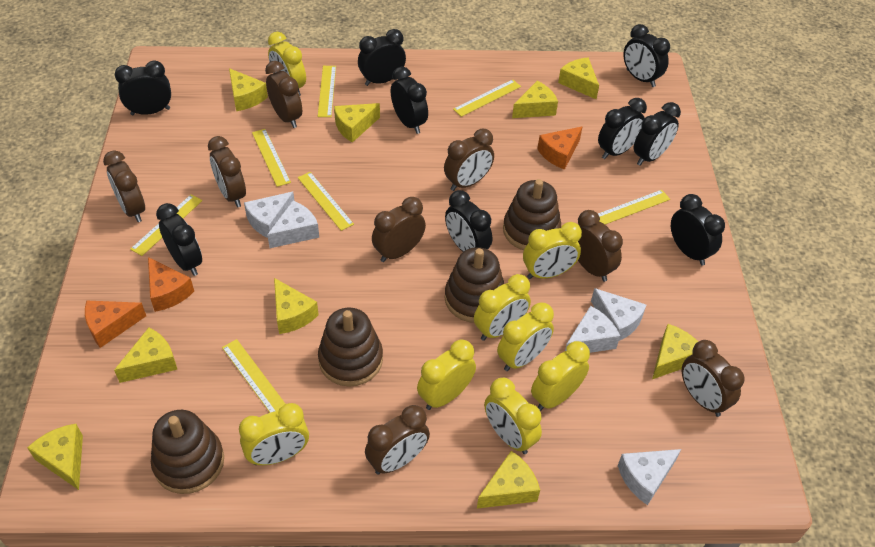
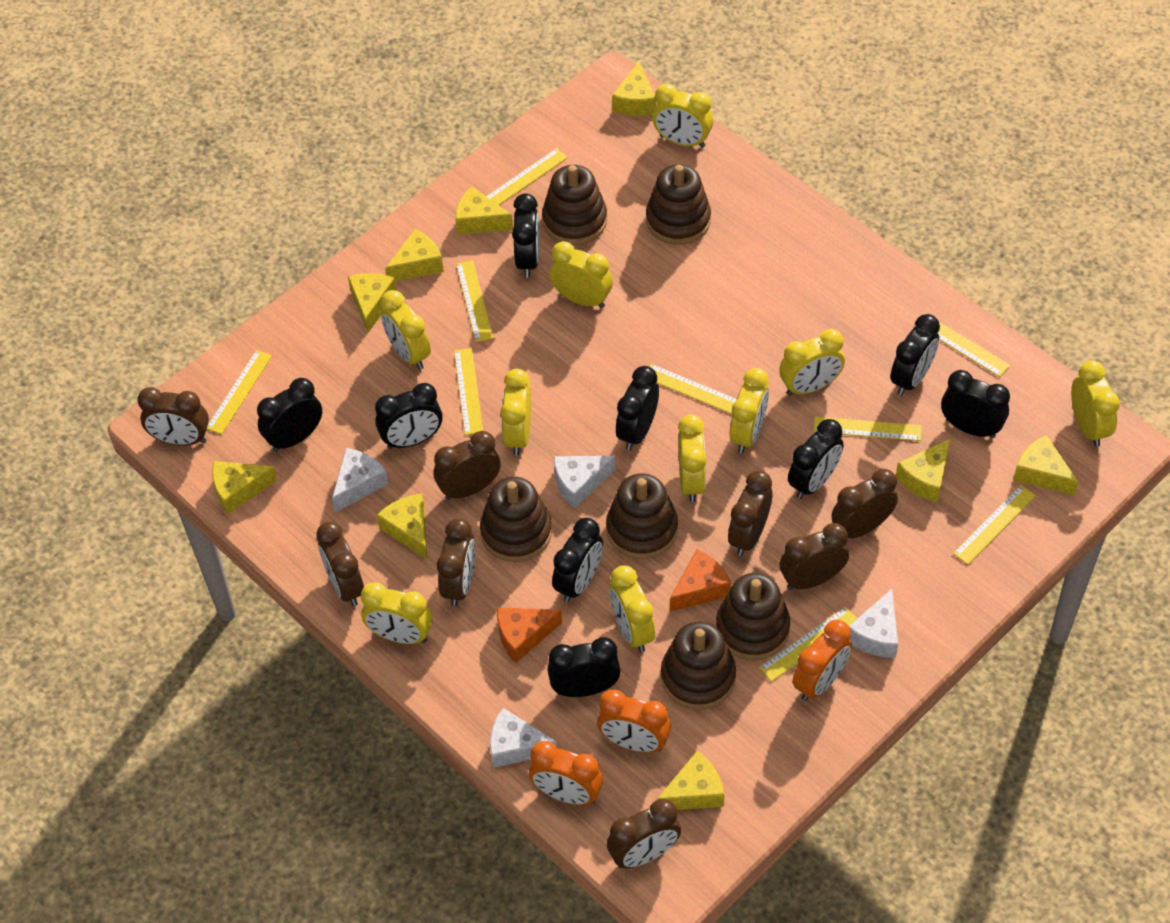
brown stacking toy: [151,410,224,494] [318,308,383,387] [445,247,504,323] [503,179,561,250] = 4 -> [480,477,552,562] [542,165,607,245] [606,474,678,559] [646,164,711,245] [661,622,736,710] [716,573,790,660] = 6
orange cheese: [85,300,146,348] [148,257,194,312] [538,126,583,170] = 3 -> [497,607,562,663] [670,549,731,612] = 2
orange clock: none = 0 -> [529,741,603,805] [597,690,671,753] [792,620,852,701] = 3
white cheese: [244,192,294,238] [267,201,319,248] [565,306,620,353] [591,288,646,341] [618,449,681,505] = 5 -> [332,448,388,512] [490,708,557,768] [553,456,615,508] [849,589,898,658] = 4
yellow clock: [239,403,309,465] [268,32,306,96] [417,340,476,410] [474,274,531,341] [484,378,542,454] [497,302,554,371] [523,222,582,279] [531,341,590,411] = 8 -> [361,582,433,644] [380,290,431,370] [500,369,531,455] [550,241,613,308] [609,565,655,652] [652,84,713,148] [678,414,707,502] [729,368,769,453] [779,329,845,396] [1071,360,1120,447] = 10
yellow ruler: [130,194,202,256] [222,339,285,413] [252,129,291,187] [298,172,354,231] [318,66,336,117] [453,79,521,117] [598,190,670,224] = 7 -> [207,350,272,434] [454,348,483,435] [456,260,493,342] [486,148,568,205] [649,364,737,414] [759,607,858,682] [814,417,922,441] [914,313,1010,377] [953,485,1036,565] = 9

